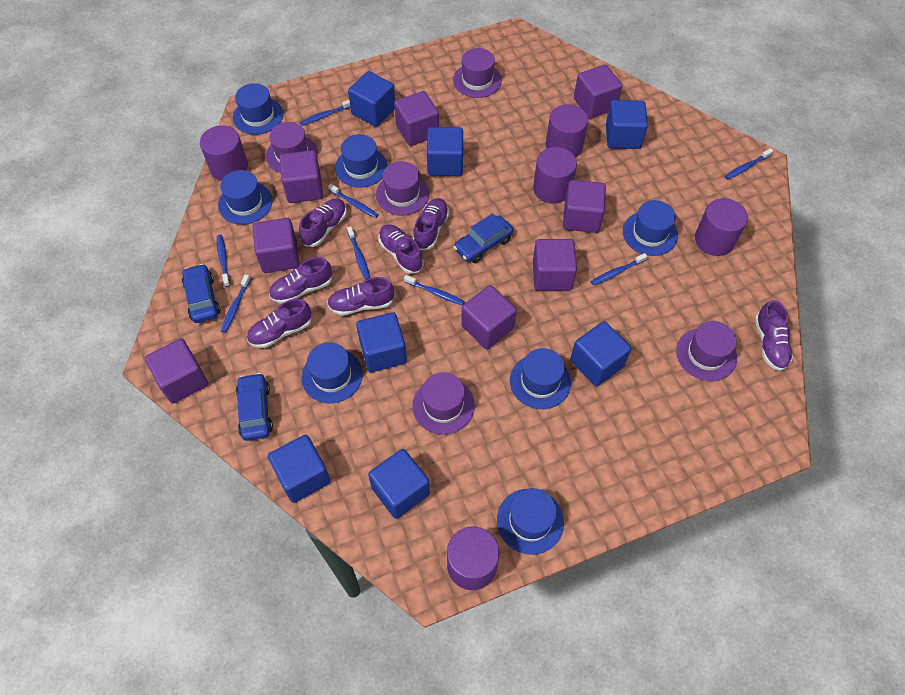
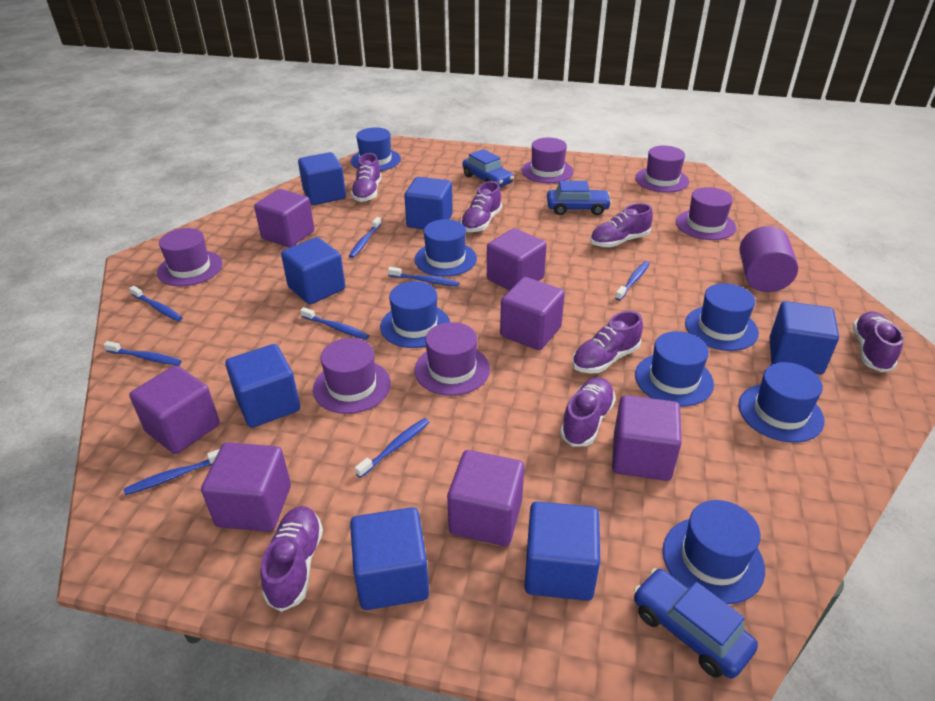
purple cube: [145,338,208,404] [252,218,300,273] [280,150,323,203] [394,91,439,146] [461,285,517,349] [533,239,577,291] [563,180,606,233] [574,64,622,118] = 8 -> [129,365,220,454] [201,442,291,532] [254,189,314,248] [447,450,524,546] [487,228,547,291] [500,277,565,350] [612,395,682,481] = 7
purple cylinder: [200,125,248,181] [447,526,500,590] [533,147,577,204] [546,105,588,158] [695,198,748,256] = 5 -> [740,226,798,292] = 1
purple hat: [266,122,318,173] [376,161,429,216] [412,372,475,435] [453,48,502,98] [676,321,737,381] = 5 -> [157,228,223,286] [313,338,391,414] [415,322,490,396] [522,138,573,183] [635,146,689,193] [676,187,736,240] = 6

